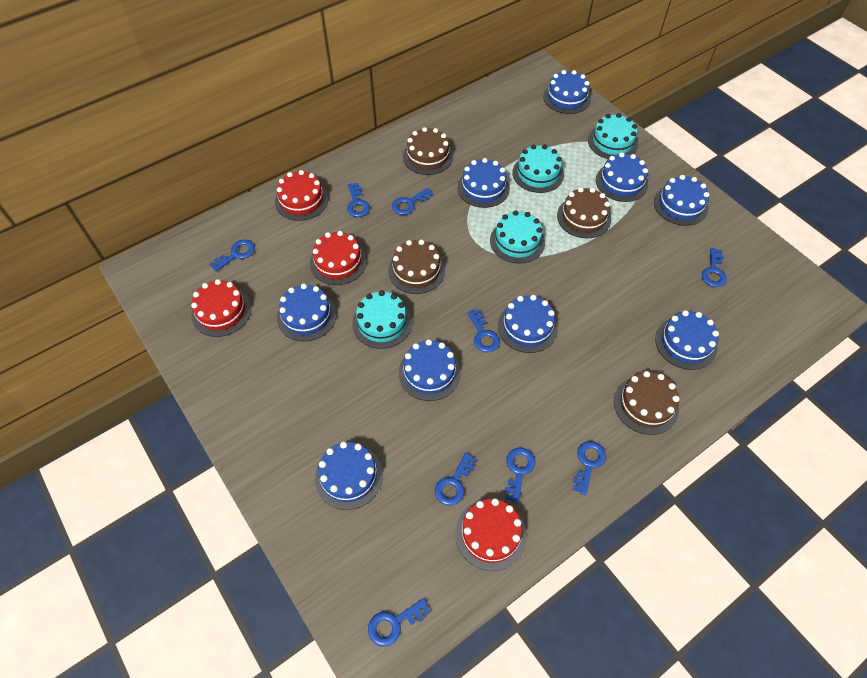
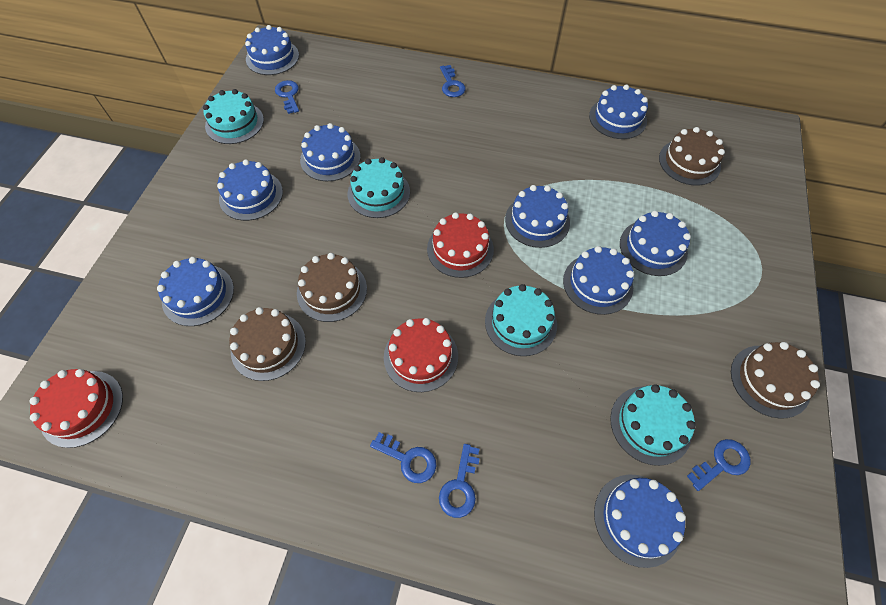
blue key: [210,240,255,272] [347,183,370,217] [368,598,430,647] [392,188,433,215] [435,453,477,506] [467,309,500,352] [505,448,535,503] [573,441,606,495] [702,248,727,287] = 9 -> [275,80,299,114] [370,432,436,483] [439,444,480,518] [440,65,465,97] [687,439,750,491] = 5
red cake: [191,279,251,337] [275,170,328,221] [310,231,367,285] [455,498,527,571] = 4 -> [29,369,123,448] [384,318,458,392] [427,212,494,278] = 3

